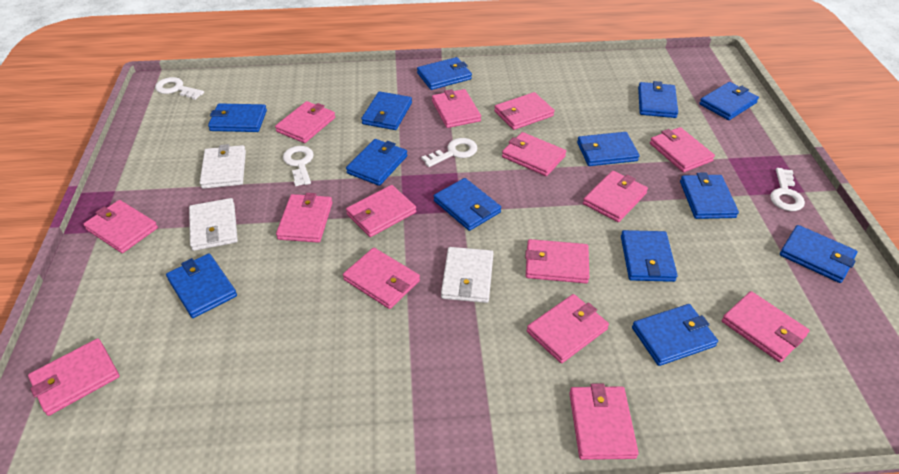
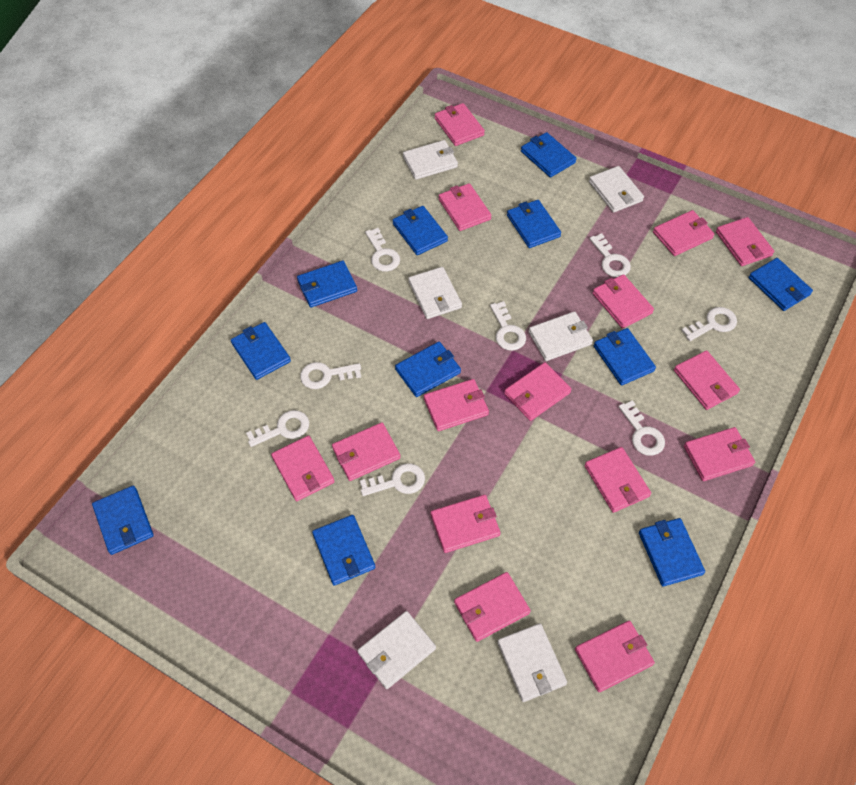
blue wallet: [166,253,237,318] [208,103,267,132] [346,139,407,186] [361,91,412,130] [417,57,472,90] [434,178,501,231] [577,132,639,166] [621,230,678,282] [632,304,718,366] [638,81,678,118] [680,172,739,219] [699,82,759,120] [780,225,858,283] = 13 -> [92,485,154,555] [231,322,291,380] [297,261,357,307] [312,515,376,586] [393,206,448,255] [395,342,461,397] [507,200,561,248] [521,132,577,177] [594,328,656,386] [639,518,705,587] [748,258,813,311] = 11
white key: [155,77,204,100] [283,146,314,186] [421,138,478,167] [770,168,805,211] = 4 -> [246,410,309,447] [300,362,361,389] [360,463,425,496] [365,228,400,272] [490,301,526,351] [589,233,631,277] [618,400,665,456] [681,307,737,341] = 8
white wallet: [189,198,238,251] [200,144,246,189] [441,247,493,303] = 3 -> [357,611,436,689] [403,140,458,180] [408,267,462,319] [497,623,567,702] [528,311,593,361] [589,166,644,213] = 6

